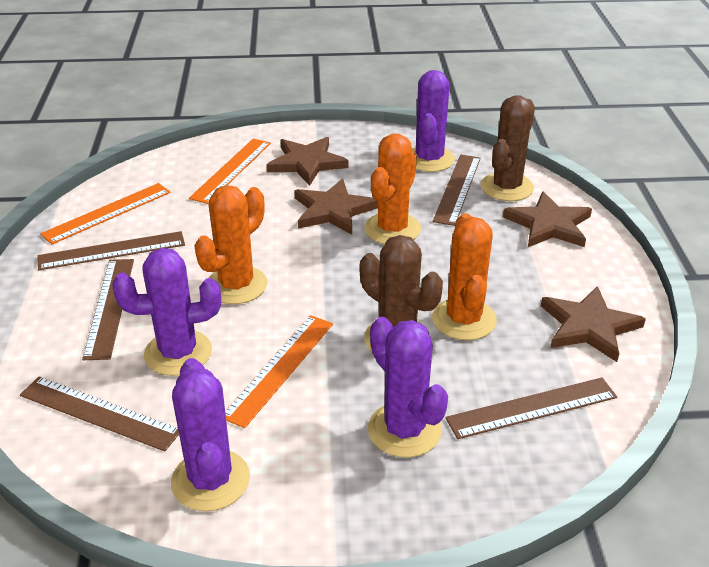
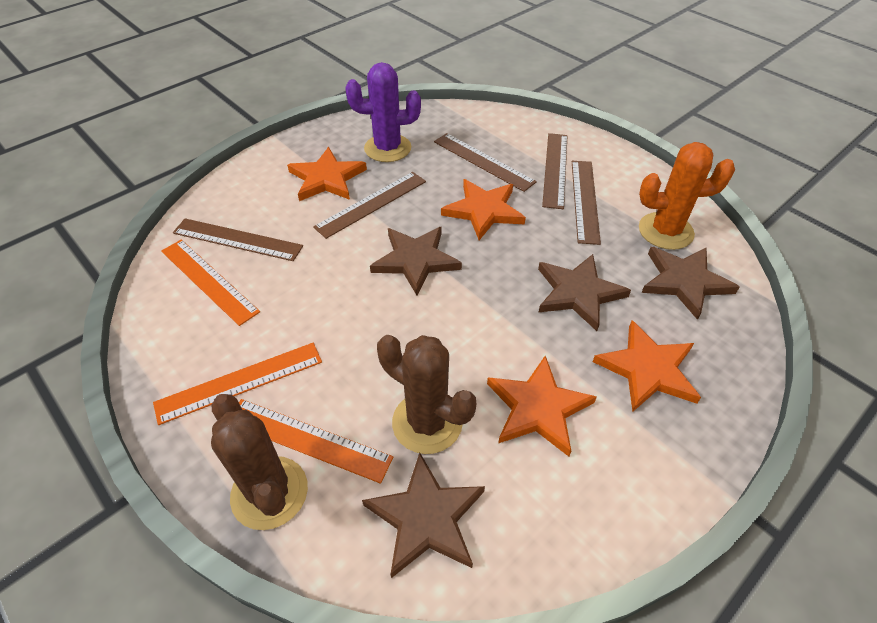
orange cactus: [194,185,267,304] [364,134,421,244] [432,213,497,340] = 3 -> [639,142,735,250] = 1
orange star: none = 0 -> [287,147,367,201] [441,179,526,240] [487,356,597,457] [593,320,701,412] = 4
purple cactus: [112,248,221,376] [171,358,250,511] [368,317,448,458] [412,70,455,172] = 4 -> [346,62,421,162] = 1

